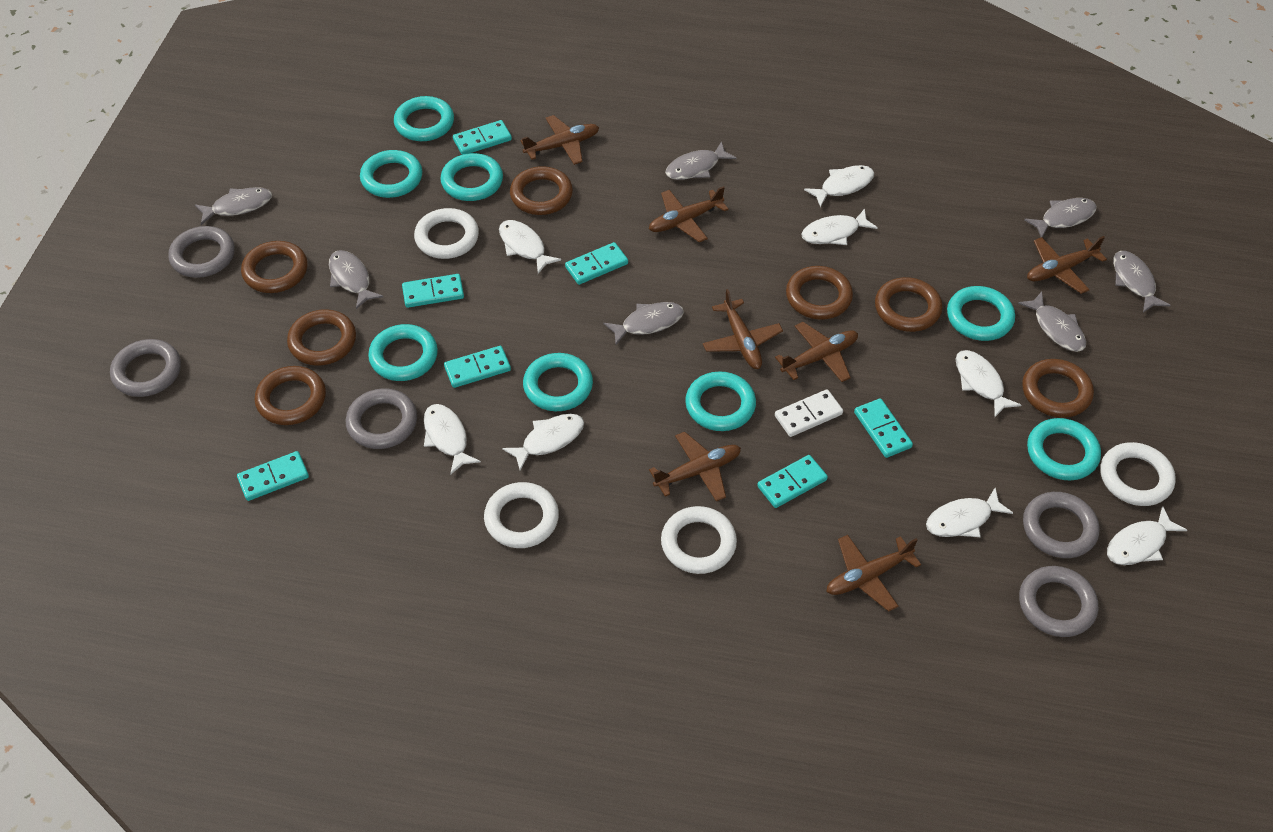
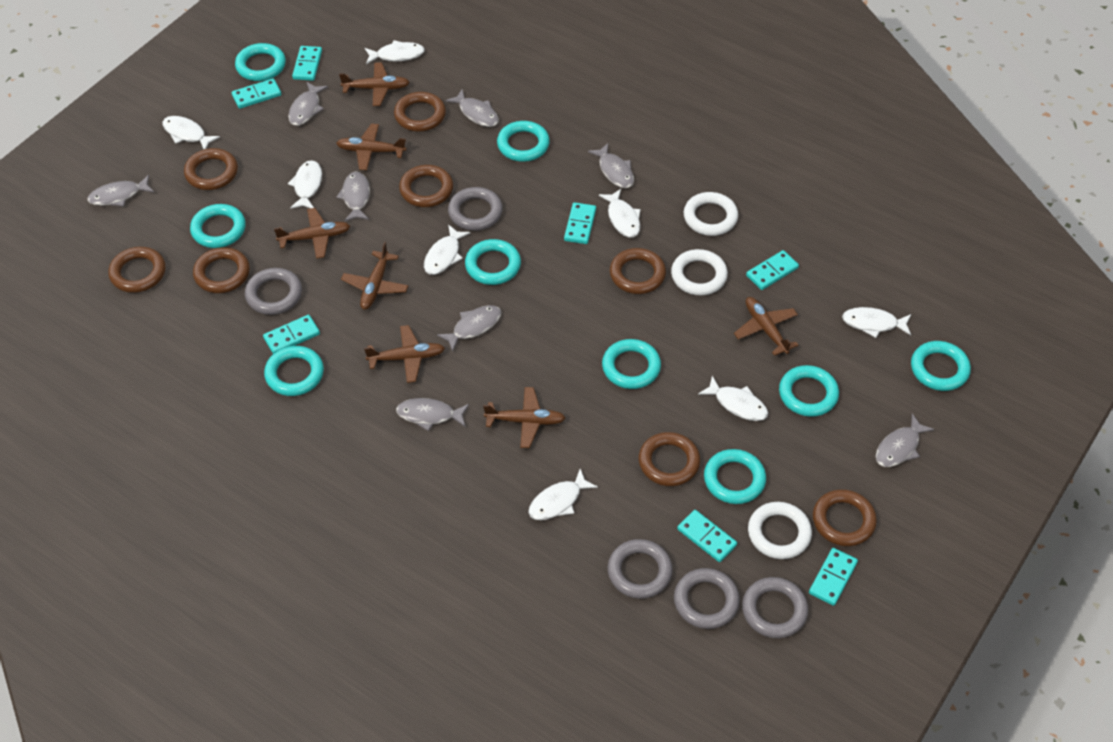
brown ring: [241,241,308,293] [255,366,326,425] [287,309,356,366] [510,166,573,215] [786,266,853,320] [875,277,942,332] [1022,359,1094,418] = 7 -> [108,247,165,293] [184,148,238,190] [193,247,250,293] [394,92,446,131] [399,165,453,207] [610,248,666,294] [639,432,700,486] [813,489,877,546] = 8
grey fish: [195,187,272,225] [329,250,383,309] [603,302,684,345] [665,141,737,180] [1018,292,1086,352] [1024,198,1097,237] [1113,251,1171,313] = 7 -> [87,175,154,206] [288,82,328,126] [336,171,370,221] [396,398,469,431] [437,305,501,352] [445,89,499,127] [588,143,634,188] [876,414,934,467] = 8
turquoise ring: [360,150,422,198] [368,324,438,381] [394,96,454,141] [440,153,503,201] [523,353,593,411] [685,372,756,431] [947,286,1015,341] [1027,418,1101,480] = 8 -> [190,204,246,248] [235,43,286,81] [264,346,324,396] [465,239,521,285] [497,121,550,162] [602,339,661,389] [704,449,766,504] [779,365,839,417] [911,341,971,391] = 9
white domino: [775,389,843,437] = 1 -> none = 0
white ring: [414,208,479,259] [484,482,559,548] [661,506,737,574] [1100,442,1176,506] = 4 -> [671,249,728,295] [684,192,738,236] [748,502,812,559] = 3

